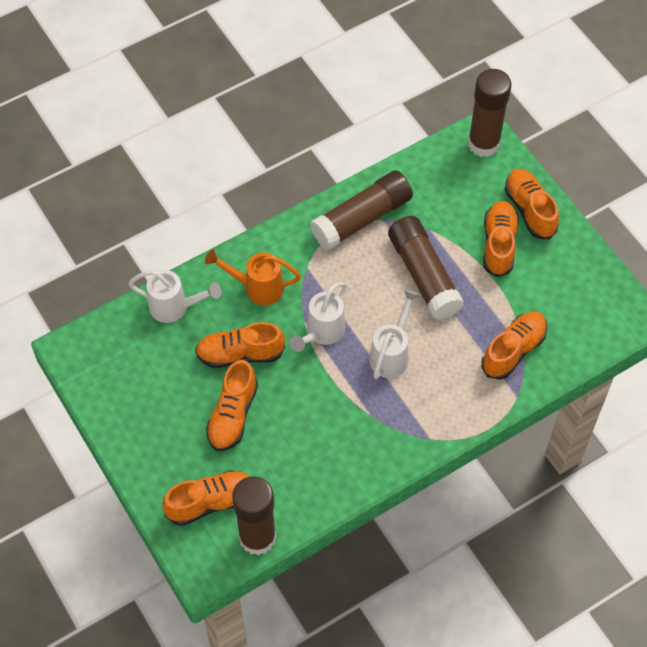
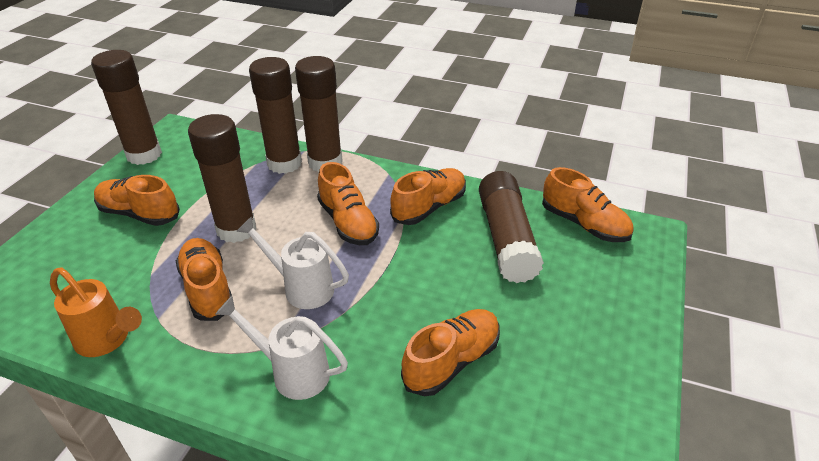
brown glue stick: [232,476,276,555] [310,170,413,250] [388,216,464,320] [468,69,512,157] = 4 -> [91,50,162,165] [188,114,256,243] [249,57,302,174] [295,56,343,172] [479,171,544,283] = 5
white watering can: [128,270,221,323] [289,282,347,352] [369,289,420,379] = 3 -> [215,296,348,400] [236,217,349,309] = 2

